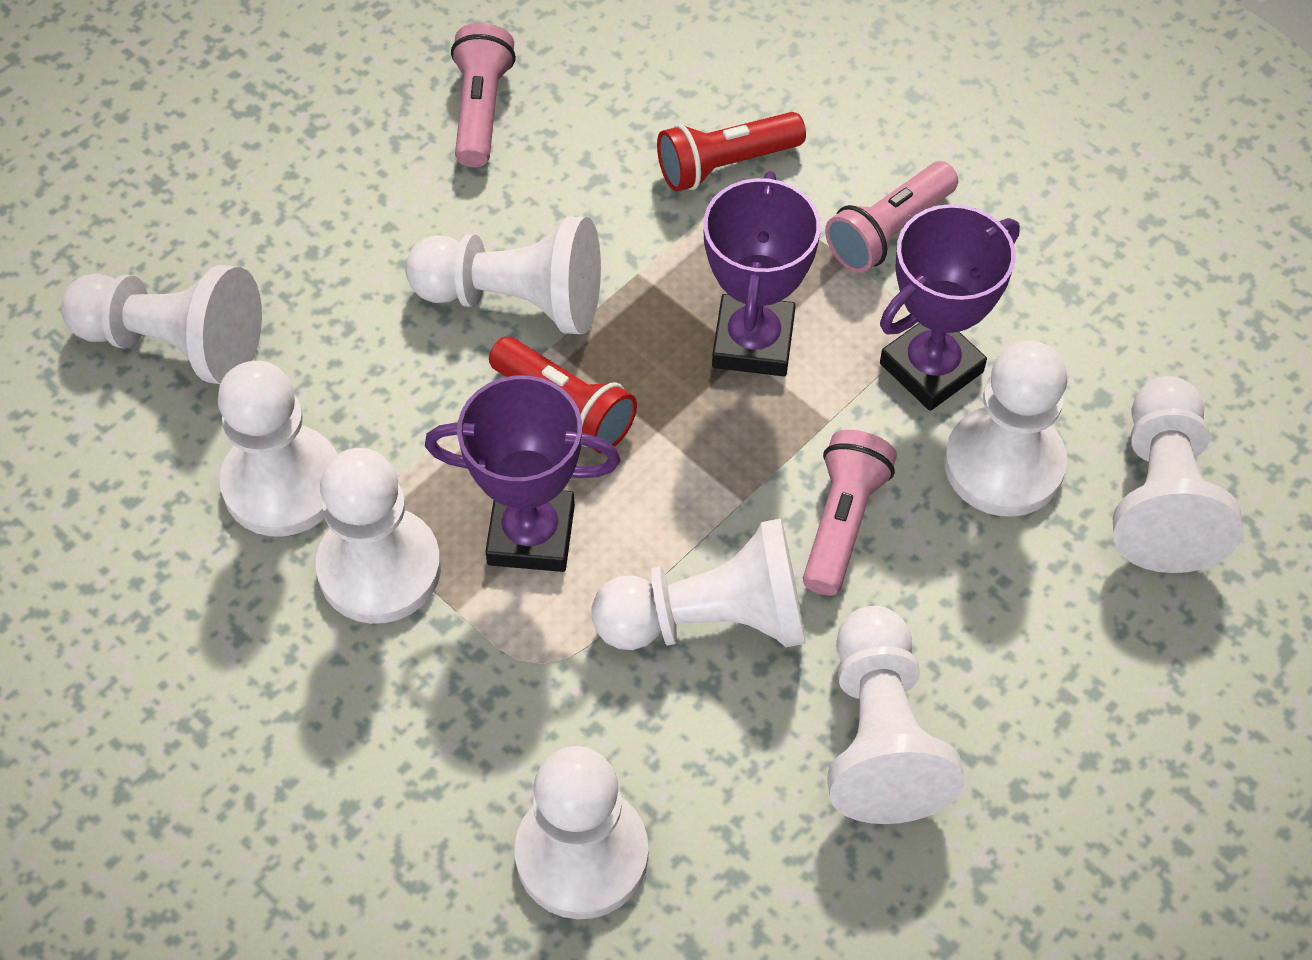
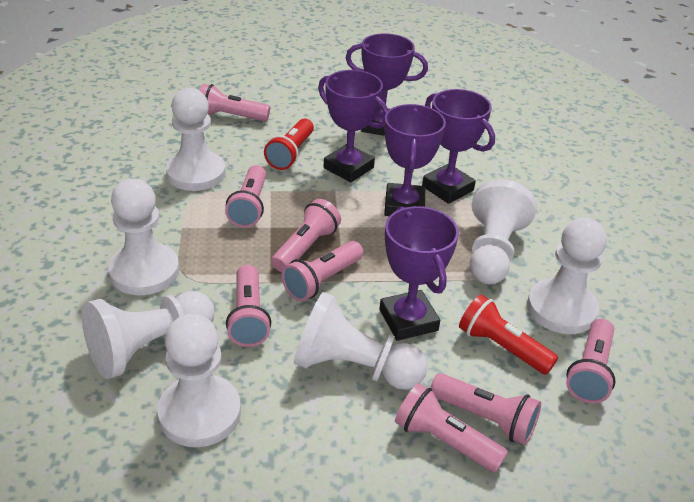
pink flashlight: [451,23,516,167] [803,430,897,596] [825,161,958,273] = 3 -> [199,84,270,121] [225,165,266,228] [226,265,271,347] [271,199,341,272] [282,241,363,301] [395,383,508,473] [430,373,541,445] [566,319,615,403] = 8
purple trophy: [425,375,620,572] [703,171,821,376] [880,204,1020,411] = 3 -> [318,70,388,182] [346,33,428,136] [379,206,459,341] [384,104,446,216] [422,89,495,204] = 5
white pawn: [61,265,262,384] [218,361,337,536] [315,448,441,624] [405,217,601,334] [515,746,648,919] [591,518,806,650] [827,606,965,824] [944,341,1067,517] [1113,376,1243,573] = 9 -> [82,291,215,379] [108,179,179,295] [157,314,241,447] [166,88,226,191] [294,292,428,390] [470,179,537,285] [527,218,607,334] = 7

